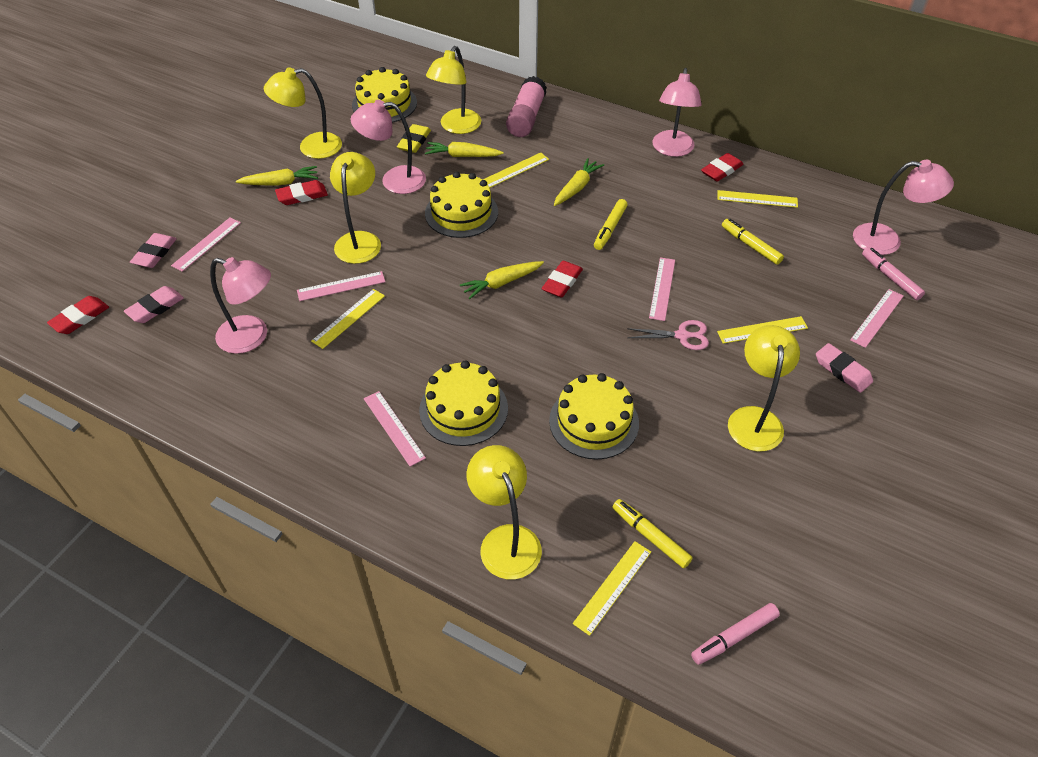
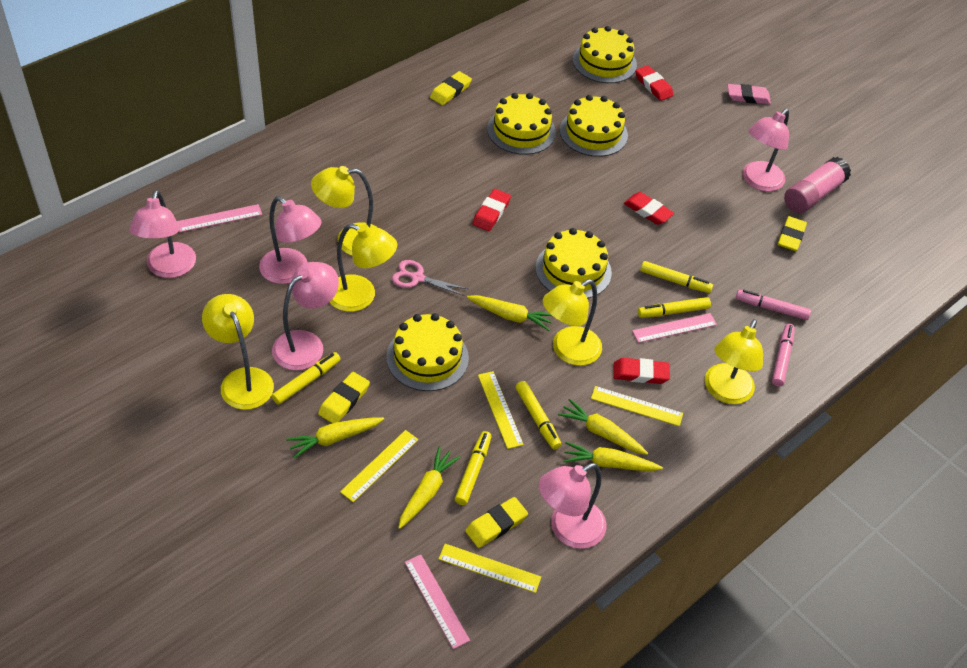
pink eraser: [124,286,184,323] [130,233,177,268] [816,343,873,393] = 3 -> [728,84,771,104] = 1
pink lamp: [210,257,271,354] [351,100,426,194] [653,68,702,157] [853,160,954,255] = 4 -> [129,190,196,278] [259,196,321,284] [272,262,339,371] [539,463,607,549] [743,109,789,192] = 5
pink ruler: [171,217,241,272] [297,271,385,301] [364,391,426,467] [649,257,675,321] [850,289,904,348] = 5 -> [177,204,262,232] [405,555,470,649] [632,313,717,343] = 3
yellow cake: [352,67,417,123] [419,360,508,446] [425,172,498,238] [549,373,639,460] = 4 -> [386,313,469,391] [487,93,556,155] [535,228,612,299] [560,95,628,157] [573,26,637,83] = 5
yellow carrot: [236,166,318,186] [425,142,503,157] [460,261,544,299] [554,158,604,206] = 4 -> [286,417,384,459] [398,446,460,529] [467,295,552,331] [558,399,648,455] [563,442,663,471] = 5
yellow eraser: [397,124,431,153] = 1 -> [318,372,370,423] [430,71,472,105] [465,497,528,548] [778,216,807,251] = 4
yellow marker: [594,199,627,250] [613,499,693,568] [722,219,784,265] = 3 -> [272,352,341,405] [455,431,492,505] [516,381,561,450] [638,297,711,318] [640,261,713,293] = 5
yellow ruler: [311,289,385,349] [483,152,549,188] [573,541,651,636] [717,190,798,208] [717,316,808,344] = 5 -> [340,430,418,502] [439,544,541,593] [478,371,524,449] [591,386,683,426] = 4

